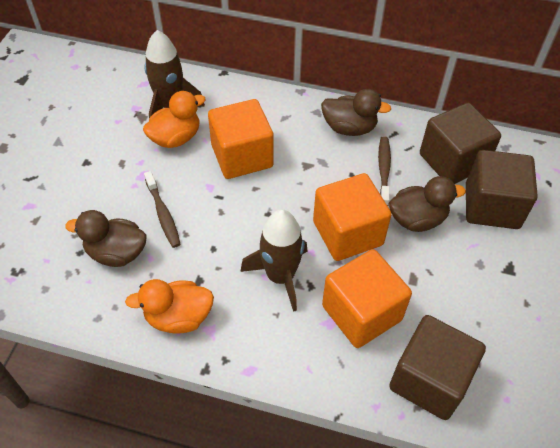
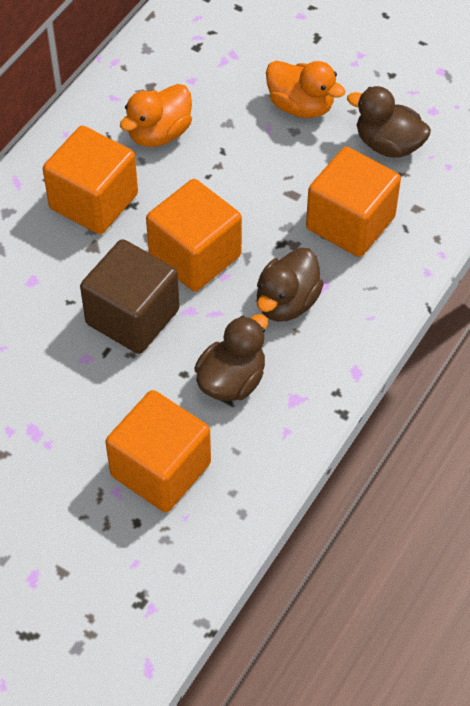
brown cube: [389,315,486,420] [420,103,501,184] [466,150,538,229] = 3 -> [80,239,180,354] = 1
brown rocket: [144,30,205,119] [240,209,307,312] = 2 -> none = 0
brown toothbrush: [144,171,181,248] [378,136,391,206] = 2 -> none = 0
orange cube: [208,99,274,179] [313,173,391,261] [322,249,412,348] = 3 -> [43,126,138,234] [105,390,211,512] [146,179,242,292] [306,147,401,257] = 4

